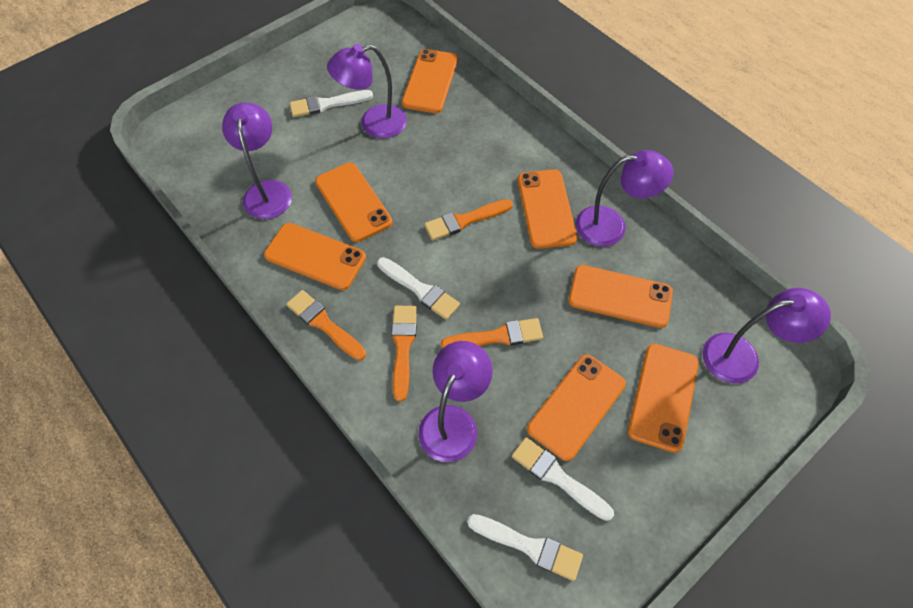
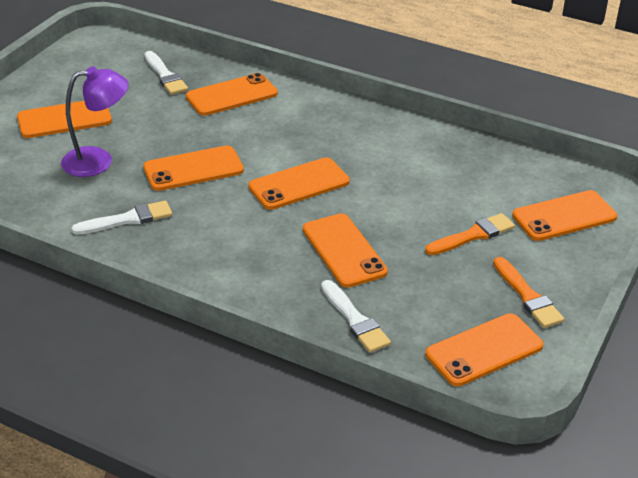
orange brush: [286,290,366,361] [391,306,417,402] [424,199,513,241] [441,318,543,349] = 4 -> [425,213,515,255] [493,257,564,328] = 2
purple lamp: [222,103,292,219] [327,44,407,138] [418,341,493,462] [576,150,674,247] [702,288,831,383] = 5 -> [61,66,128,177] = 1
white brush: [290,90,373,117] [377,257,460,320] [467,514,583,581] [512,437,614,521] = 4 -> [71,201,172,235] [145,51,188,95] [321,280,391,353] = 3

